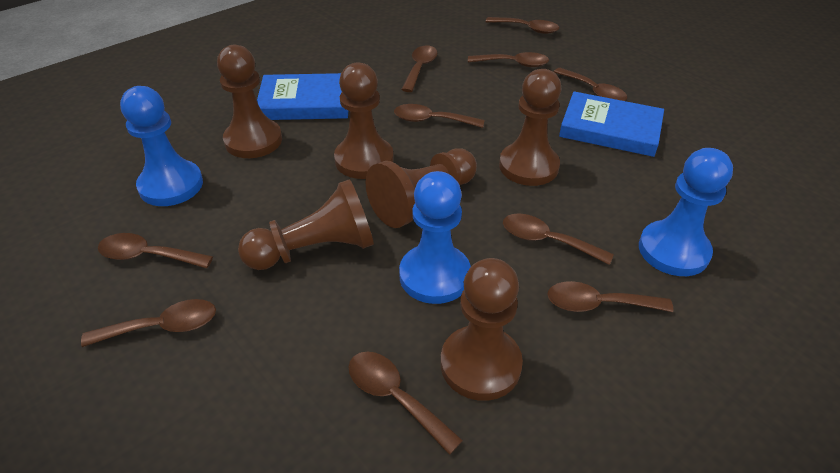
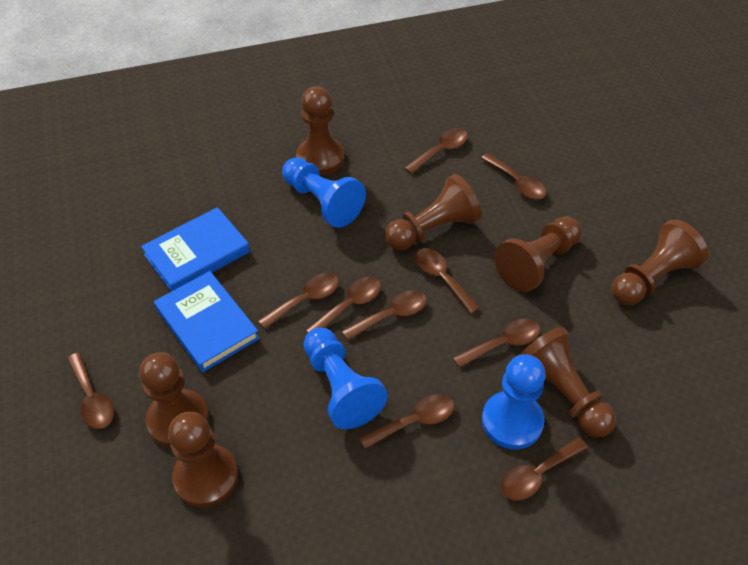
brown pawn: [217,45,282,158] [238,179,374,270] [334,62,394,179] [366,148,477,228] [440,258,523,401] [499,69,561,186] = 6 -> [139,352,209,447] [168,412,238,508] [296,86,344,175] [385,174,481,250] [494,216,582,292] [520,327,616,438] [612,219,709,305] = 7

